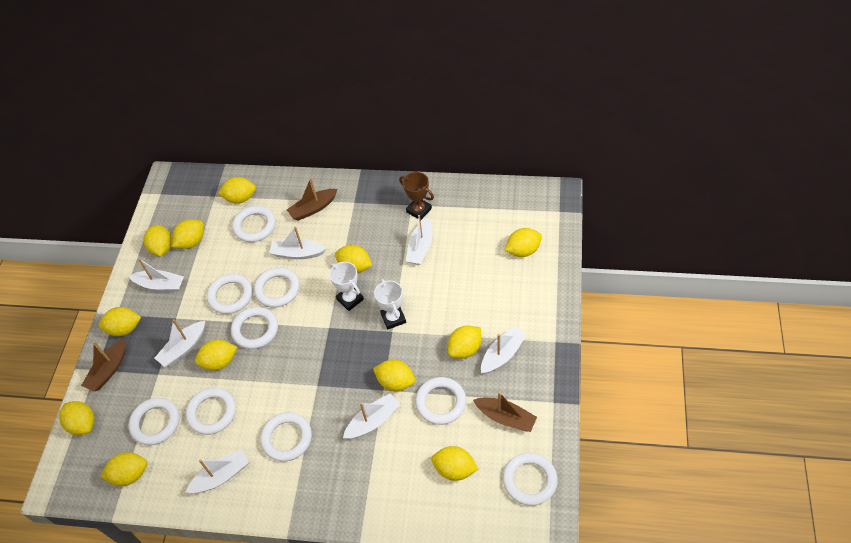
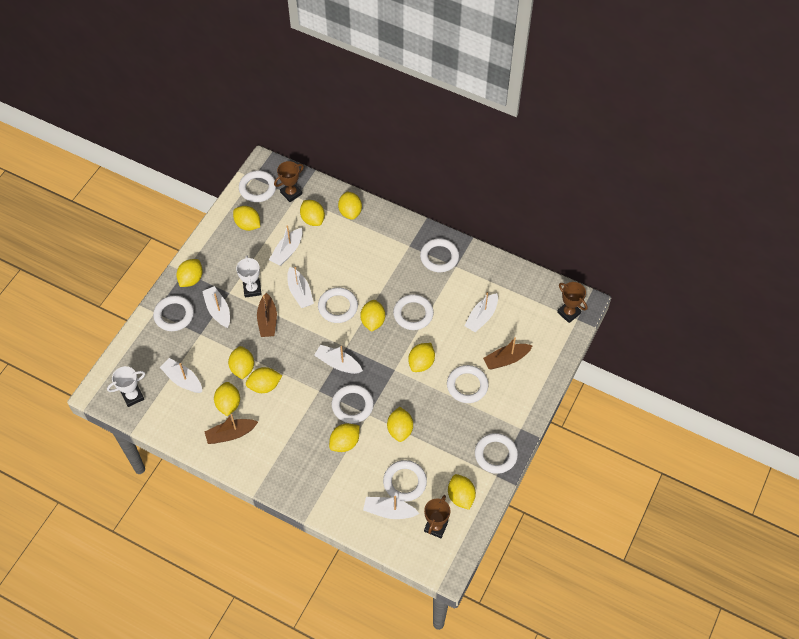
brown trophy: [399,172,434,220] = 1 -> [274,161,304,202] [424,495,450,538] [557,282,588,323] = 3

